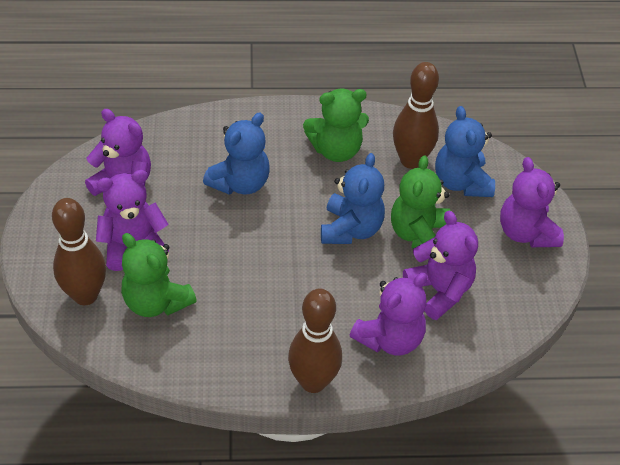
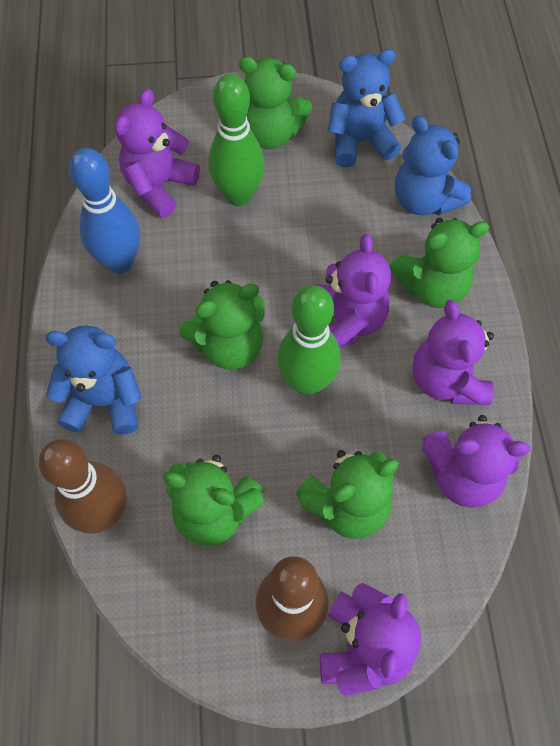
blue bowling pin: none = 0 -> [69,148,140,274] = 1
brown bowling pin: [52,198,106,305] [288,289,342,393] [393,62,439,169] = 3 -> [39,439,127,534] [256,556,329,641] = 2
green bowling pin: none = 0 -> [209,74,265,206] [277,285,341,396] = 2
green teddy bear: [121,233,197,317] [303,89,369,162] [391,155,451,249] = 3 -> [163,455,264,546] [179,280,265,370] [239,57,312,149] [296,450,399,539] [390,218,489,308] = 5

